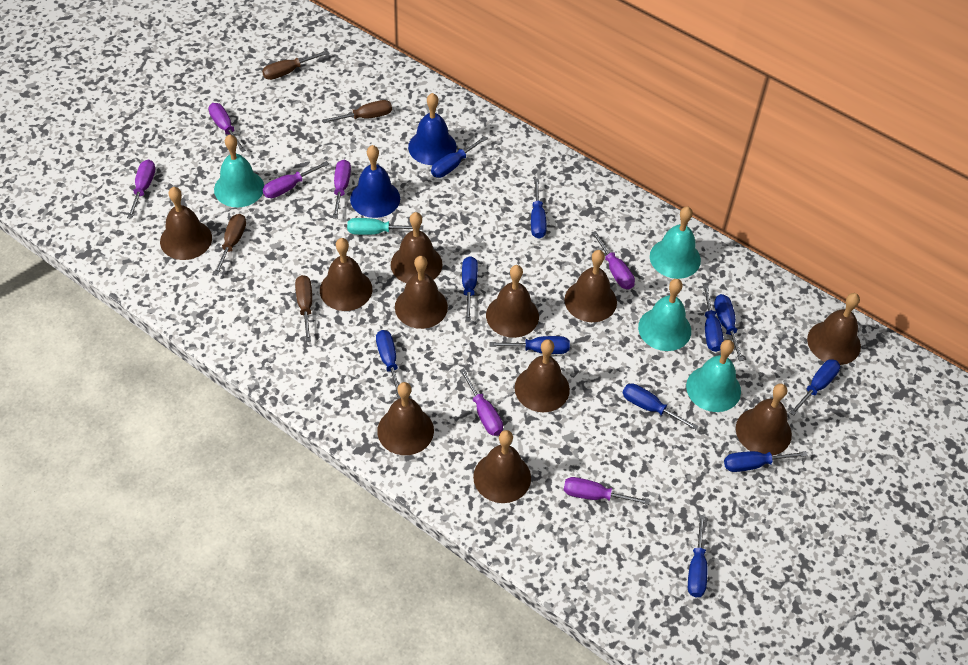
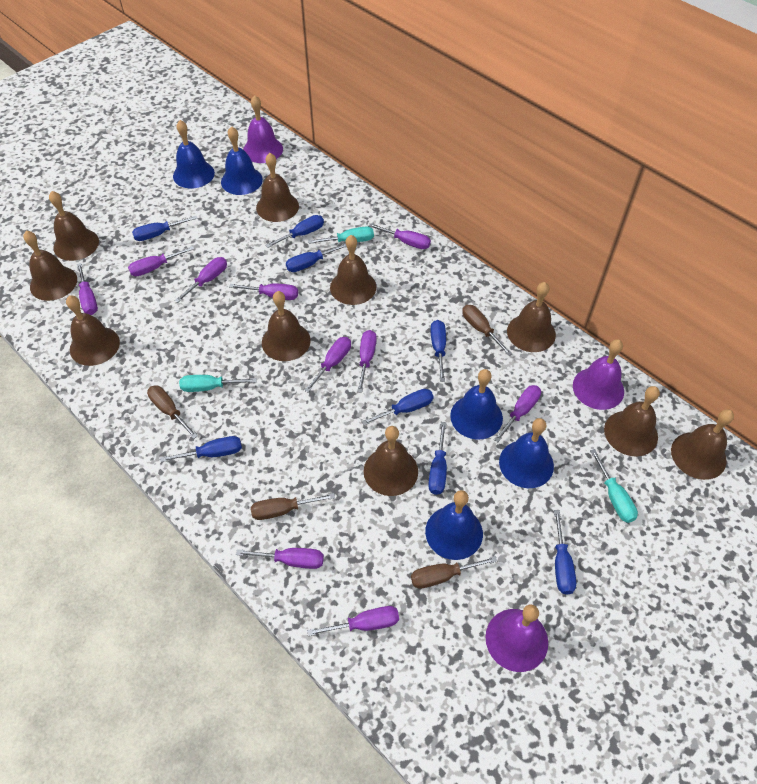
blue bell: [350,145,400,218] [408,93,457,165] = 2 -> [173,120,215,188] [221,126,263,195] [425,490,483,560] [450,369,503,440] [499,418,554,488] = 5
blue screwdriver: [376,330,401,399] [431,136,487,178] [462,256,478,322] [489,336,570,354] [531,179,547,239] [623,384,698,430] [688,515,707,597] [703,285,724,352] [714,294,744,361] [724,451,808,472] [789,359,840,416] = 11 -> [132,216,198,241] [160,436,242,462] [265,215,324,248] [286,243,347,272] [361,389,434,425] [428,422,447,495] [431,320,446,382] [554,510,576,595] = 8
brown bell: [160,187,212,260] [320,238,372,311] [377,382,434,455] [391,212,442,283] [395,256,448,329] [473,430,531,503] [486,265,539,338] [515,339,570,412] [565,250,617,322] [736,383,792,456] [807,293,861,365] = 11 -> [23,231,77,301] [49,191,99,261] [66,295,120,366] [256,153,299,222] [262,291,311,361] [330,235,376,305] [364,426,418,496] [507,282,556,352] [604,386,660,457] [671,409,734,480] = 10
purple bell: none = 0 -> [243,95,283,163] [485,604,548,672] [573,339,624,410] = 3
purple screwdriver: [127,159,155,219] [208,103,246,152] [262,161,329,198] [333,160,351,219] [459,368,503,436] [564,477,650,505] [591,231,635,289] = 7 -> [77,263,98,315] [128,246,194,276] [174,257,227,303] [229,283,298,300] [236,548,324,569] [304,337,351,393] [307,606,399,636] [357,330,377,393] [368,223,431,249] [494,385,541,442] = 10
turquoise bell: [214,134,264,207] [638,279,691,351] [650,207,701,279] [686,340,741,412] = 4 -> none = 0
turquoise screwdriver: [347,218,423,235] = 1 -> [179,375,257,392] [308,226,374,244] [590,449,638,523] = 3

